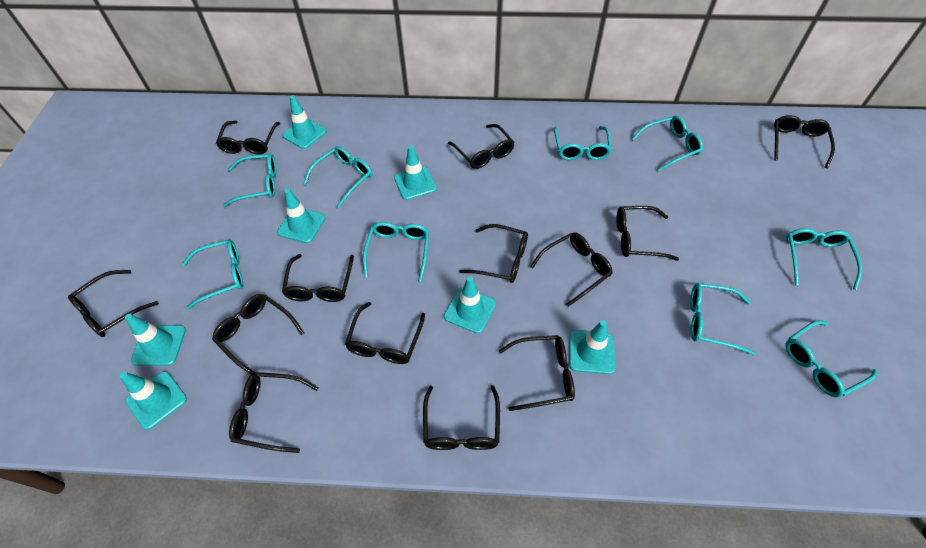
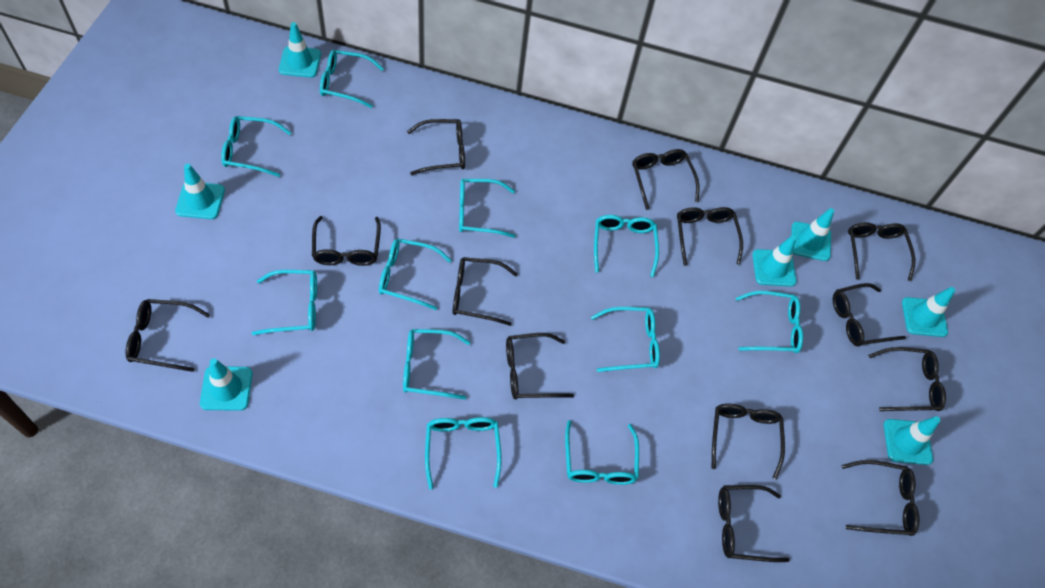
turquoise glasses: [182,239,243,309] [223,154,277,207] [303,146,372,208] [363,222,429,281] [554,126,612,160] [632,116,703,171] [690,283,755,355] [785,320,877,398] [786,228,862,290] = 9 -> [221,116,291,177] [252,270,317,335] [320,50,384,108] [379,239,452,310] [403,329,471,400] [425,417,502,490] [459,179,515,238] [565,420,639,485] [591,307,660,372] [594,215,659,277] [736,291,803,353] = 11

